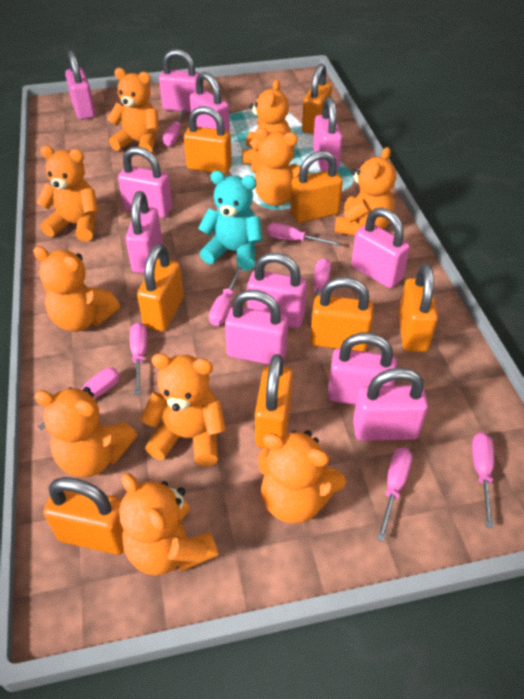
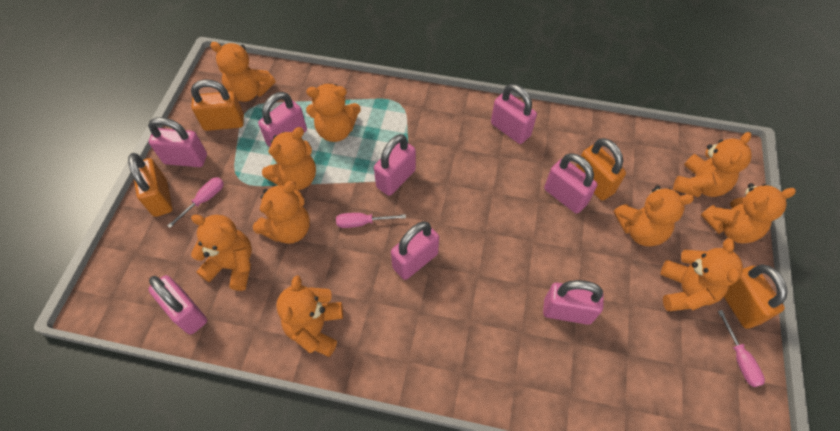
orange padlock: [43,477,124,555] [137,244,184,331] [184,106,232,174] [255,354,293,448] [291,151,343,223] [302,64,332,134] [310,277,374,351] [398,264,438,352] = 8 -> [128,153,172,217] [191,79,244,131] [576,138,626,201] [724,264,788,329] = 4
pink padlock: [65,50,95,120] [118,147,172,218] [126,191,162,273] [159,49,200,112] [190,72,230,132] [225,290,288,365] [247,253,307,328] [313,97,343,171] [327,333,397,405] [351,207,410,288] [353,368,428,441] = 11 -> [148,117,207,167] [148,275,207,335] [258,92,307,147] [374,134,416,196] [391,221,439,280] [491,84,537,144] [543,280,604,325] [544,153,597,213] = 8
pink screwdriver: [38,368,120,430] [130,323,147,395] [163,109,187,146] [209,266,242,326] [267,223,341,246] [310,258,331,318] [377,447,412,542] [472,432,494,528] = 8 -> [167,177,224,228] [336,213,406,228] [718,310,765,387] = 3
turquoise teddy bear: [198,171,263,270] = 1 -> none = 0

